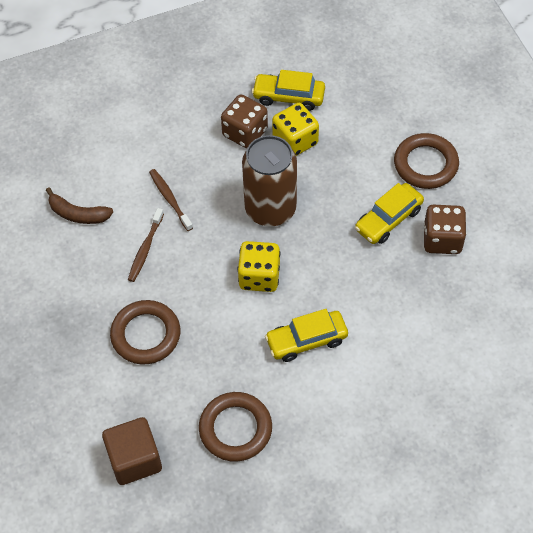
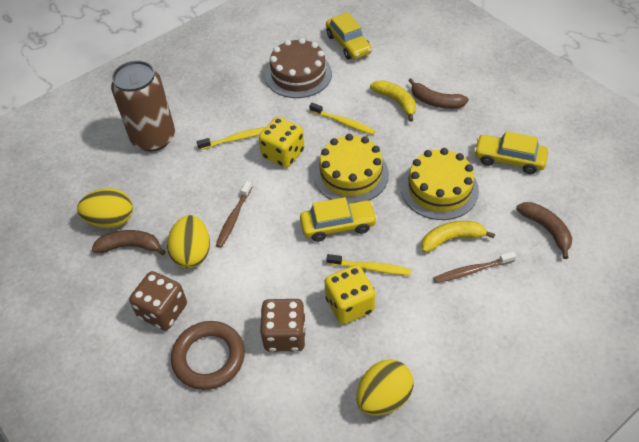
brown banana: [46,187,113,224] = 1 -> [91,230,166,255] [408,78,469,109] [516,202,572,259] = 3
brown cake: none = 0 -> [265,38,332,98] = 1
brown cube: [102,417,162,485] = 1 -> none = 0
brown ring: [110,300,180,364] [199,392,272,462] [394,133,459,189] = 3 -> [171,321,245,390] = 1
yellow banana: none = 0 -> [370,80,416,122] [421,221,495,253] = 2
yellow cake: none = 0 -> [314,134,389,203] [401,148,479,220] = 2
yellow egg: none = 0 -> [77,188,133,228] [167,215,210,268] [356,359,414,416] = 3
yellow toothbrush: none = 0 -> [196,127,265,150] [309,103,375,135] [326,254,412,275] = 3

